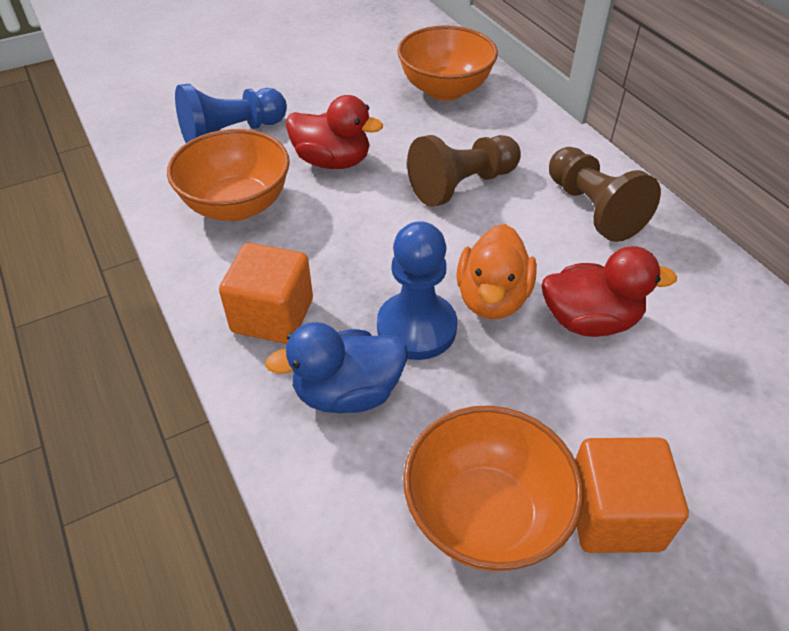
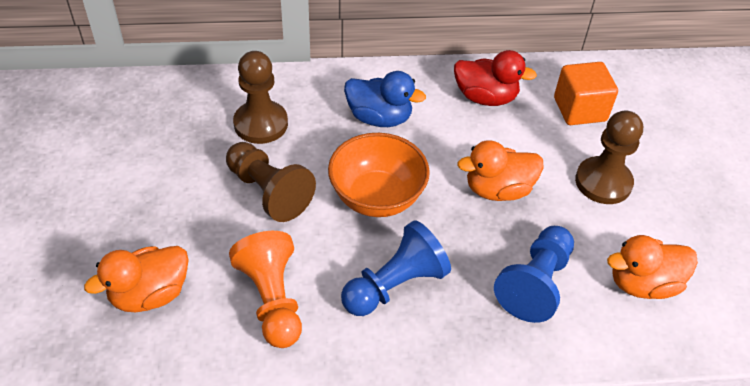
brown pawn: [407,135,521,207] [549,147,661,242] = 2 -> [226,142,316,222] [233,51,288,144] [575,110,643,204] = 3
orange bowl: [167,129,290,221] [397,25,498,101] [403,405,584,571] = 3 -> [328,133,430,217] = 1
orange cube: [219,243,313,344] [575,437,689,553] = 2 -> [554,62,618,125] = 1
orange duck: [456,224,537,319] = 1 -> [84,246,189,312] [457,140,543,201] [607,235,698,299] = 3
orange pawn: none = 0 -> [229,231,302,348] = 1
red duck: [286,95,383,169] [542,246,677,337] = 2 -> [454,50,537,106] = 1

